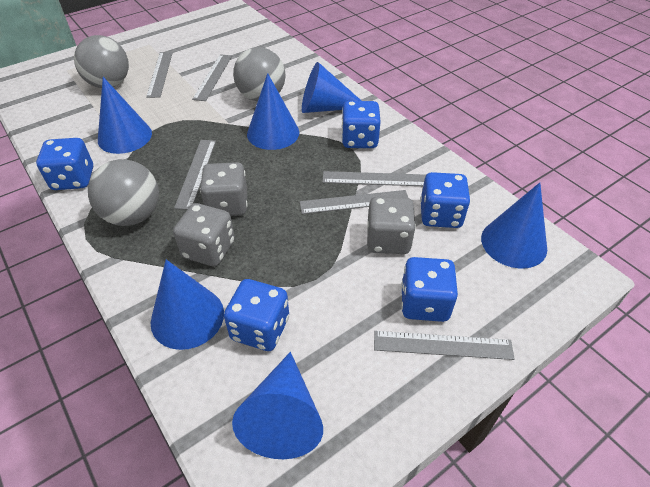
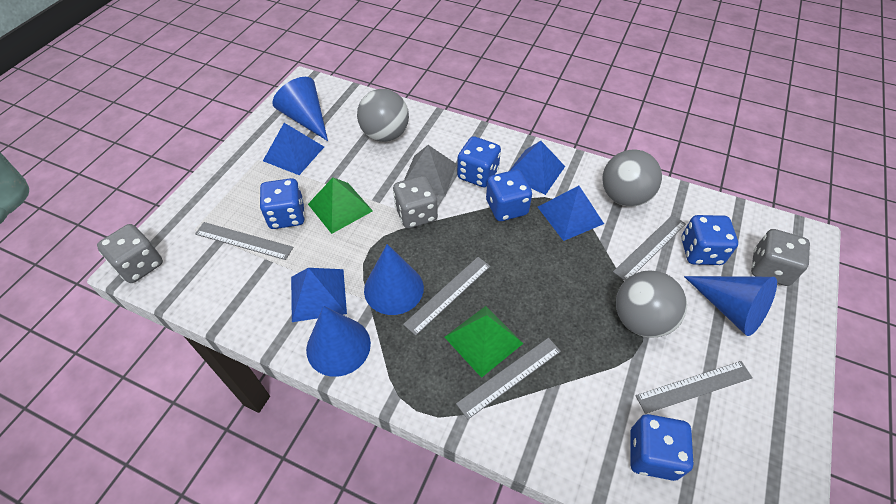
blue cone: [98,77,152,154] [151,259,224,350] [232,352,323,459] [247,73,299,150] [302,62,362,113] [481,183,547,269] = 6 -> [272,77,328,141] [306,306,371,377] [364,244,424,315] [684,276,777,336] = 4
blue pyramid: none = 0 -> [263,123,324,175] [291,268,347,322] [509,141,565,195] [538,186,604,241] = 4
green pyramid: none = 0 -> [308,178,373,234] [444,306,523,378] = 2
grey pyramid: none = 0 -> [404,145,457,196] = 1
grey ruler: [146,52,173,98] [174,140,216,210] [192,54,232,101] [300,190,408,214] [322,171,426,186] [374,331,515,360] = 6 -> [195,222,293,260] [403,257,490,336] [456,338,561,419] [613,215,686,281] [636,361,753,414] = 5

